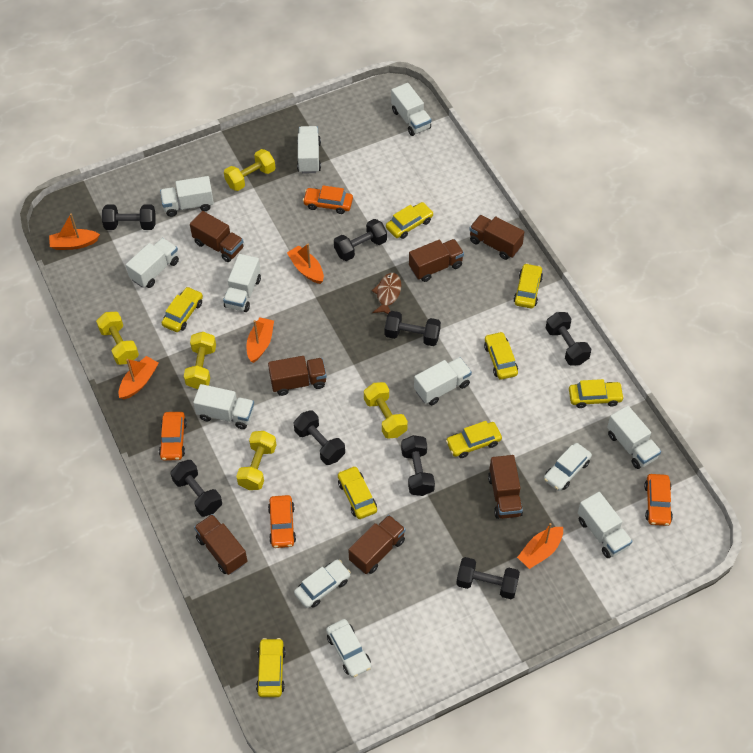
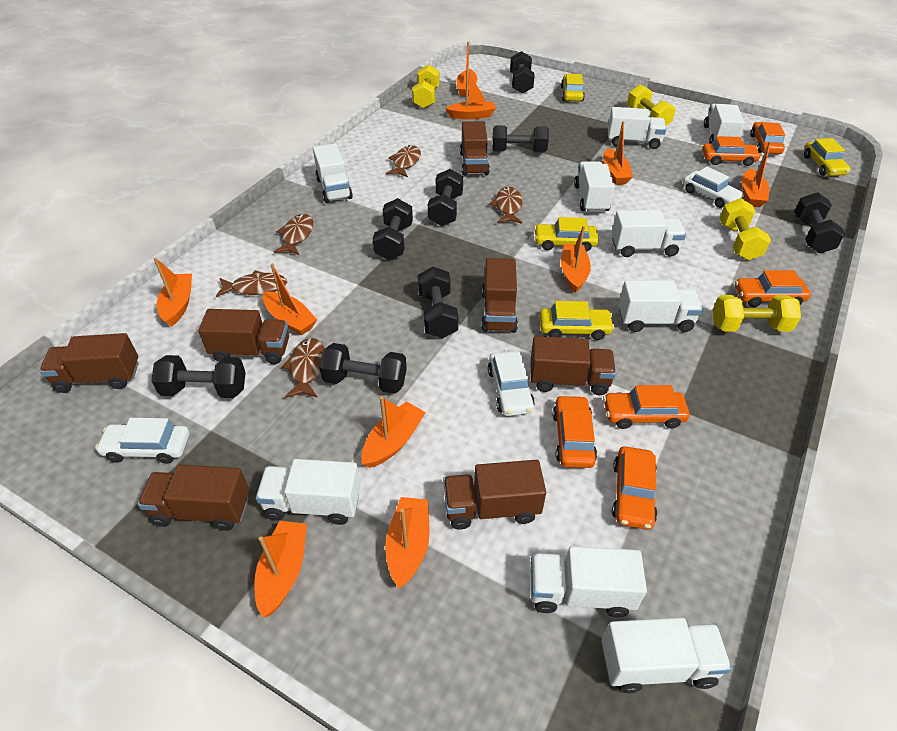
brown fish: [372,273,401,314] = 1 -> [216,270,287,297] [274,214,313,255] [281,338,324,398] [386,145,421,177] [490,187,523,224] = 5
orange boat: [49,213,100,250] [119,356,158,399] [246,317,274,363] [287,244,324,284] [517,523,563,569] = 5 -> [154,258,192,327] [254,521,307,618] [263,263,317,335] [361,396,426,468] [385,497,429,588] [445,69,496,119] [457,41,477,97] [561,226,591,293] [603,121,633,185] [742,141,771,207] = 10
orange car: [159,412,187,461] [268,495,296,548] [303,185,353,214] [644,474,673,526] = 4 -> [553,395,597,468] [603,385,689,429] [612,446,657,530] [702,136,761,166] [735,270,811,307] [750,122,785,154] = 6
yellow car: [162,287,203,332] [256,638,286,697] [338,466,377,519] [386,202,434,239] [446,421,502,458] [484,332,518,380] [513,263,543,308] [569,379,624,408] = 8 -> [534,217,599,252] [539,301,615,340] [561,74,585,102] [804,138,851,176] = 4
yellow dumbbell: [96,312,139,365] [184,332,216,389] [224,149,275,191] [236,431,276,490] [364,382,408,439] = 5 -> [412,65,439,109] [627,84,676,126] [713,295,801,332] [719,198,771,260] = 4

